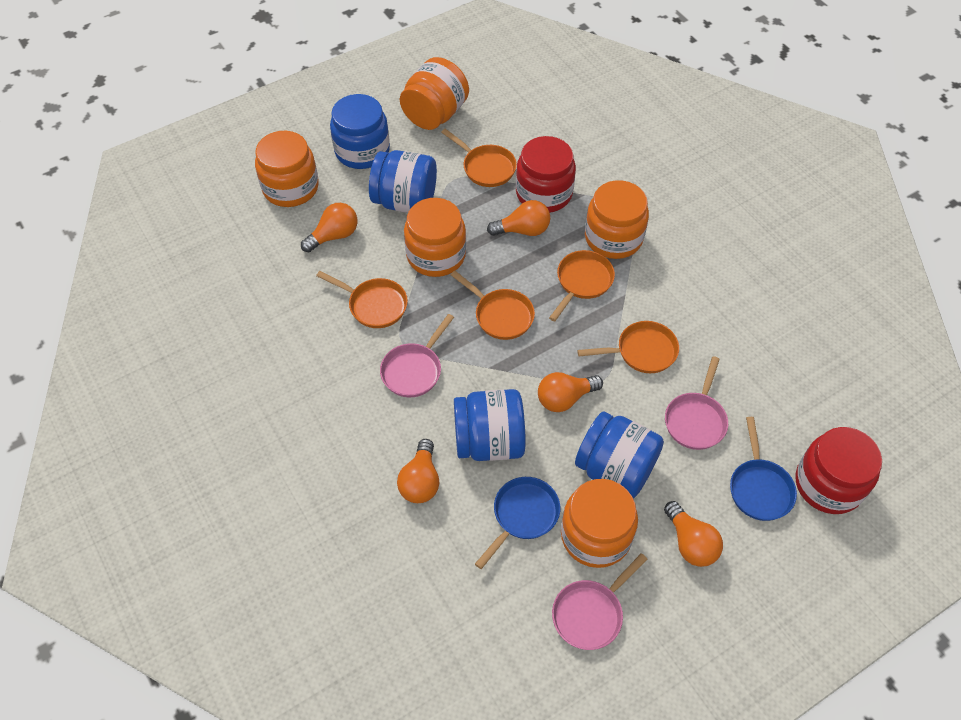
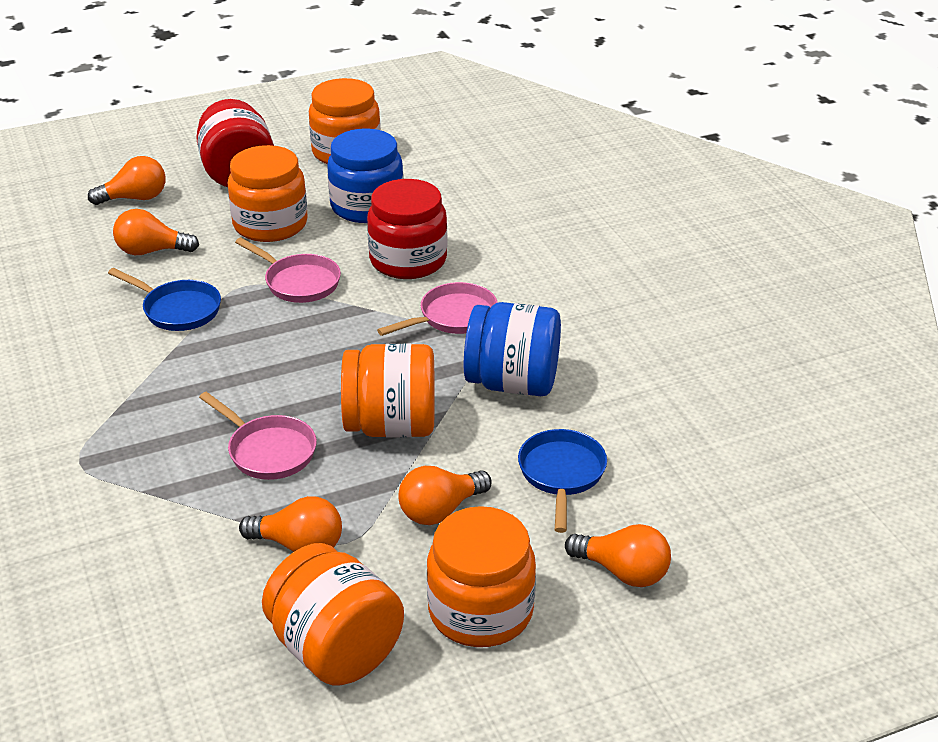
blue jar: [330,94,390,169] [369,150,437,213] [454,389,526,461] [575,411,664,498] = 4 -> [327,129,404,223] [464,302,561,396] = 2
orange pan: [316,271,408,328] [441,129,517,187] [451,271,535,340] [549,250,615,321] [577,321,679,373] = 5 -> none = 0

